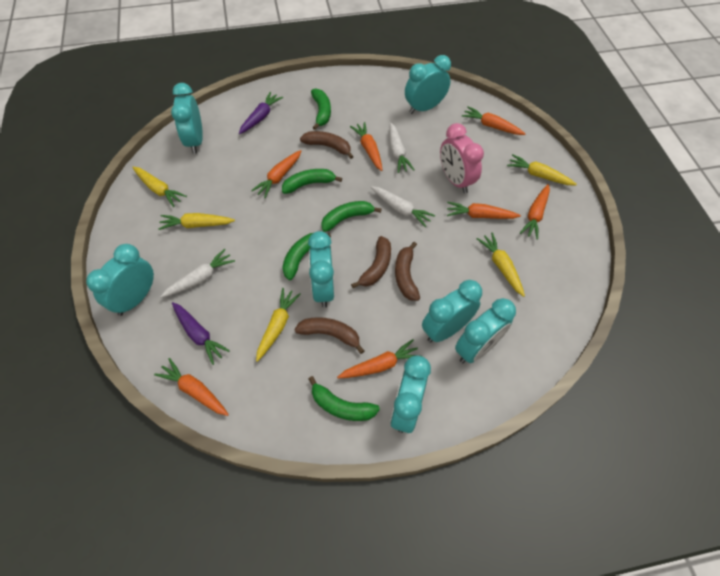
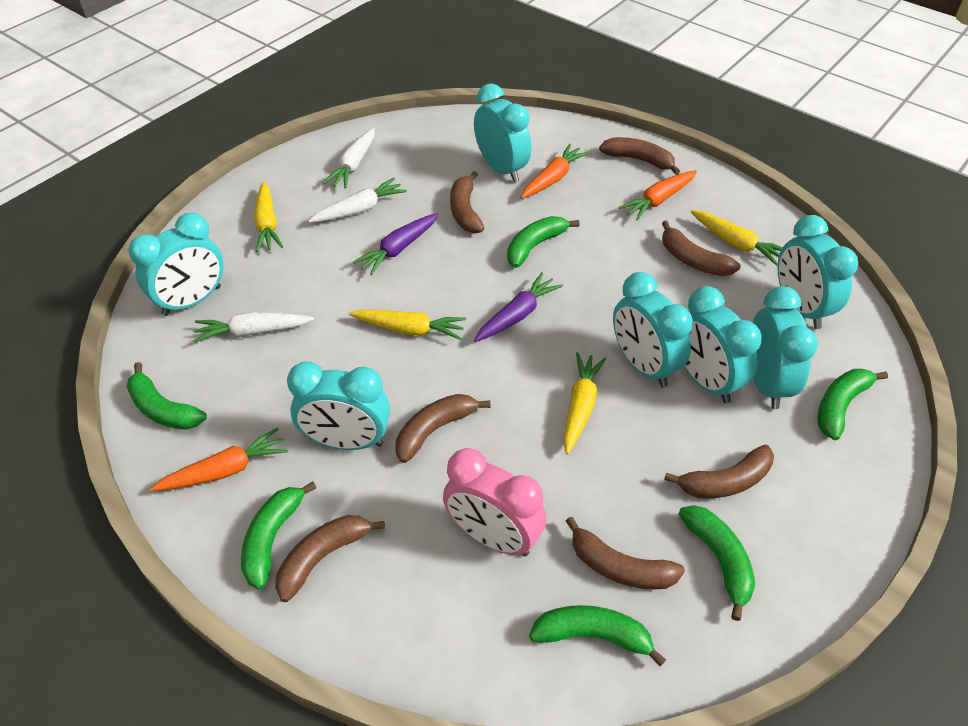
brown banana: [294,317,364,354] [300,131,354,159] [351,236,391,288] [395,242,420,301] = 4 -> [275,515,385,602] [395,394,491,463] [450,171,484,233] [566,517,685,589] [599,137,680,175] [662,221,740,276] [664,445,774,498] = 7
green banana: [282,169,342,194] [282,233,331,280] [309,376,380,421] [311,88,331,130] [321,201,381,232] = 5 -> [126,362,207,430] [241,481,316,589] [507,216,579,268] [529,605,666,666] [679,505,755,621] [818,369,888,440] = 6
orange carrot: [154,358,229,416] [251,150,301,198] [337,339,418,378] [350,122,382,171] [447,202,521,219] [462,106,526,135] [520,184,550,240] = 7 -> [150,428,288,491] [521,144,589,198] [619,170,697,221] = 3
yellow carrot: [132,167,187,207] [158,213,235,230] [256,288,301,362] [477,233,525,297] [507,154,577,185] = 5 -> [254,182,283,252] [349,309,466,340] [563,352,606,454] [691,210,783,266] = 4

